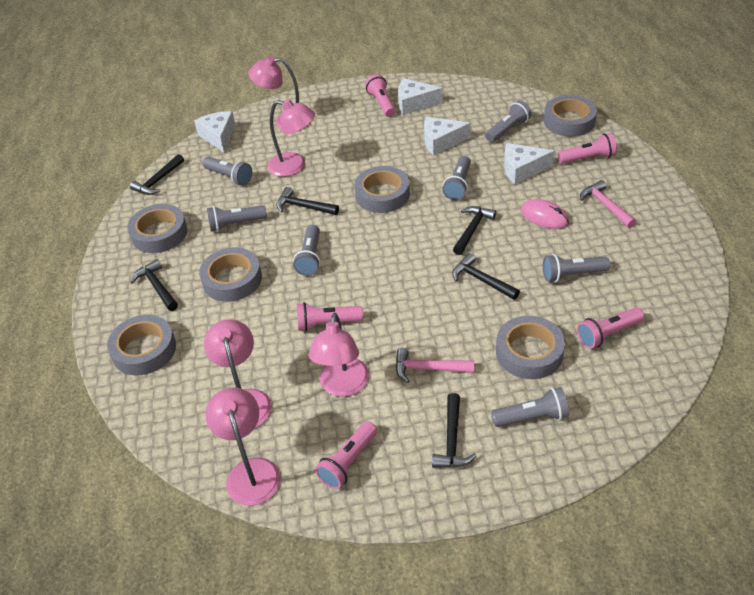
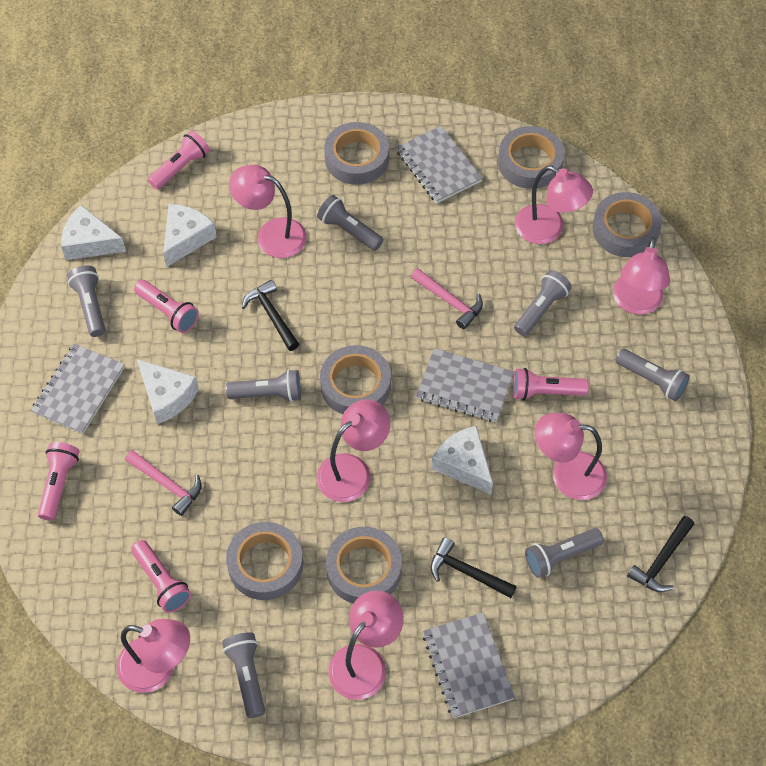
black hammer: [130,154,184,195] [130,259,178,311] [276,187,339,215] [432,393,477,468] [452,253,520,300] [453,206,497,255] = 6 -> [242,280,299,351] [430,537,517,598] [627,516,694,592] = 3
grey notebook: none = 0 -> [31,344,125,434] [396,126,483,203] [416,348,514,422] [423,612,515,718] = 4
pink lamp: [204,319,272,428] [205,387,281,506] [248,56,311,130] [267,99,315,177] [309,313,369,397] = 5 -> [117,619,190,693] [229,165,307,258] [317,399,390,502] [328,591,404,700] [515,166,593,244] [535,413,607,500] [613,237,670,315] = 7
pink mouse: [520,199,569,229] = 1 -> none = 0

